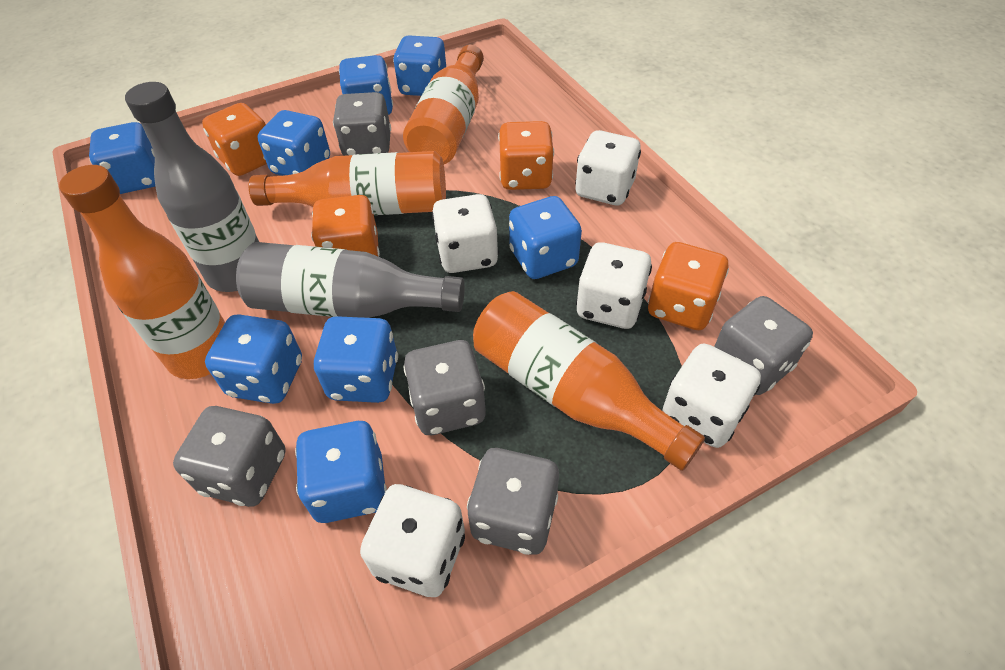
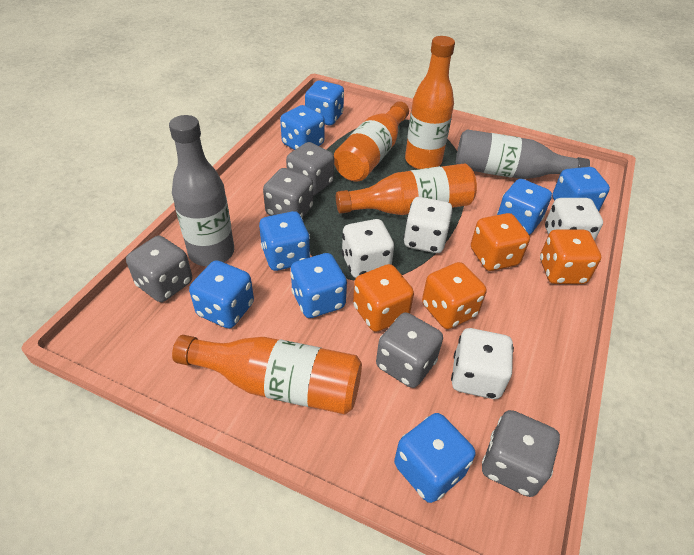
white dice: [360,484,465,597] [432,194,499,273] [575,130,641,205] [576,242,652,329] [662,344,761,448] = 5 -> [342,219,394,278] [403,197,453,253] [451,328,514,399] [545,198,603,241] = 4

